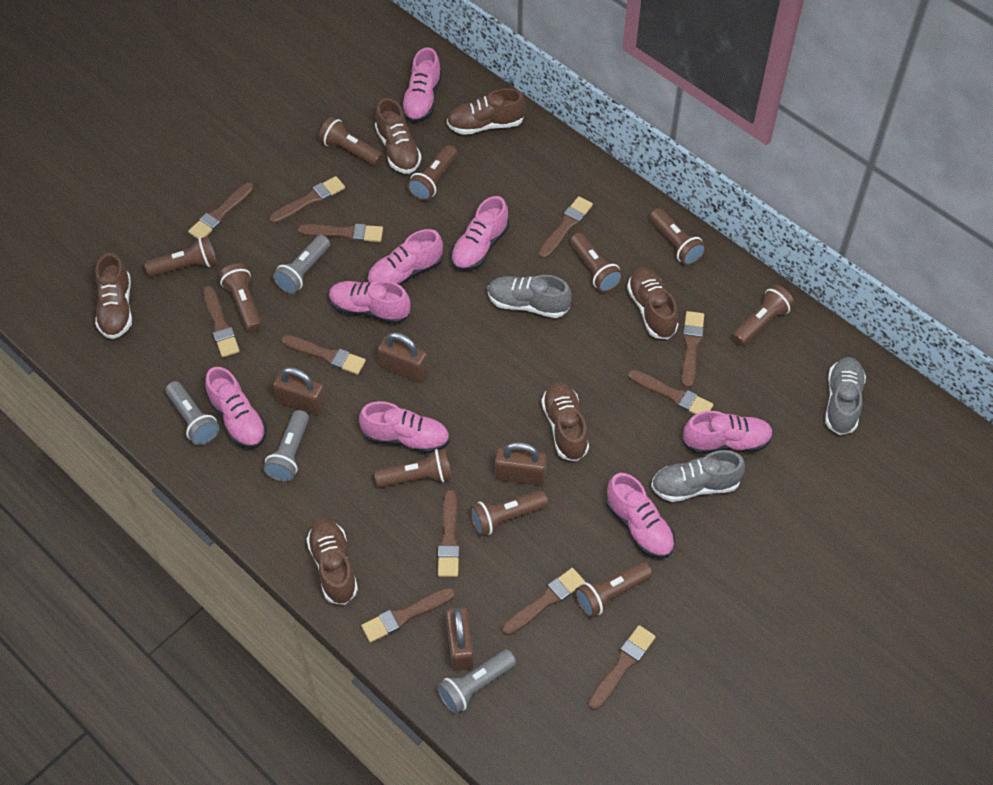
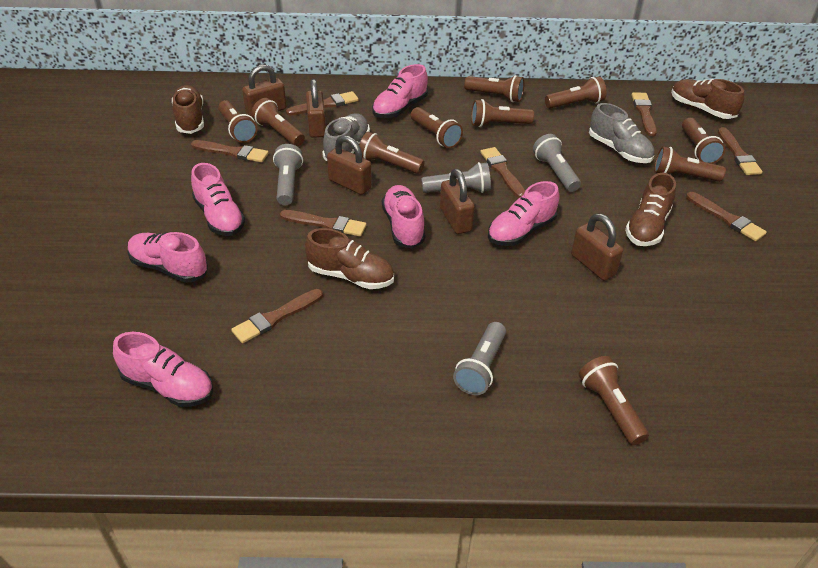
brown brush: [188,183,254,239] [203,286,240,357] [269,176,345,224] [281,335,366,375] [298,224,383,242] [361,588,455,643] [438,490,460,577] [502,568,585,635] [539,196,593,259] [588,625,656,710] [628,370,713,414] [682,311,704,388] = 12 -> [191,140,269,163] [231,289,323,343] [280,210,366,237] [286,91,359,116] [480,147,525,198] [632,92,657,136] [686,192,767,241] [718,127,762,175] = 8
brown padlock: [273,367,326,416] [378,332,428,383] [446,607,474,671] [495,442,547,486] = 4 -> [242,65,286,118] [306,79,326,138] [327,135,372,195] [440,169,475,234] [571,213,623,281] = 5
brown shoe: [95,253,132,339] [306,519,358,605] [375,98,422,174] [447,88,526,135] [541,382,589,462] [627,268,678,339] = 6 -> [172,85,204,134] [305,228,394,289] [625,173,676,246] [671,79,744,119] = 4
grey shoe: [488,275,572,318] [651,450,745,502] [825,357,866,435] = 3 -> [322,113,370,161] [589,103,654,163] = 2
pink shoe: [205,367,267,449] [329,281,411,324] [359,401,450,454] [367,229,443,286] [401,47,442,123] [451,196,509,271] [606,473,675,559] [683,411,773,454] = 8 -> [113,332,213,407] [128,232,208,283] [191,163,245,236] [372,64,428,118] [382,185,425,248] [488,181,559,246] = 6

